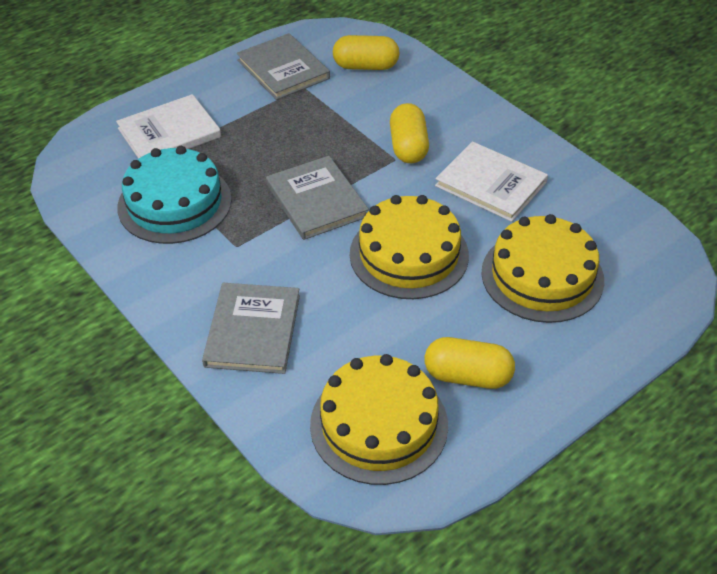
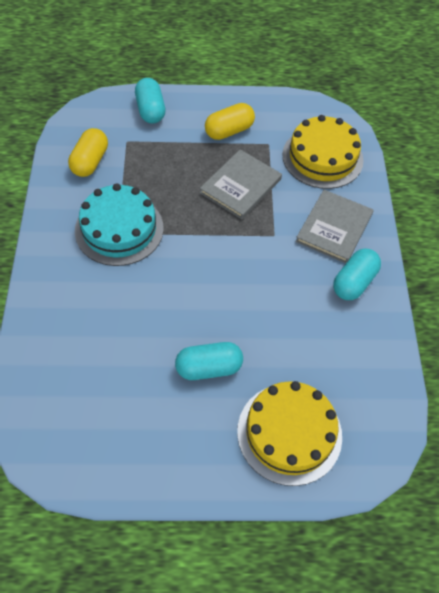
grey book: [202,283,300,374] [237,33,330,100] [266,156,369,240] = 3 -> [200,149,282,219] [296,190,373,263] = 2
turquoise capsule: none = 0 -> [135,78,165,123] [175,342,243,380] [333,248,381,300] = 3
white book: [116,94,221,159] [435,141,548,222] = 2 -> none = 0
yellow cake: [310,354,448,485] [350,195,469,299] [481,214,604,323] = 3 -> [237,381,342,486] [282,115,364,189] = 2
yellow capsule: [333,35,400,70] [390,103,429,163] [425,337,515,389] = 3 -> [68,128,108,177] [205,103,255,140] = 2

